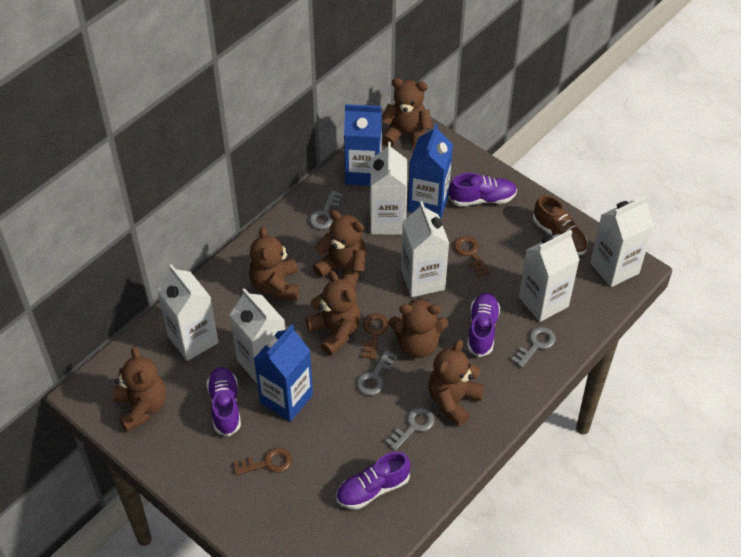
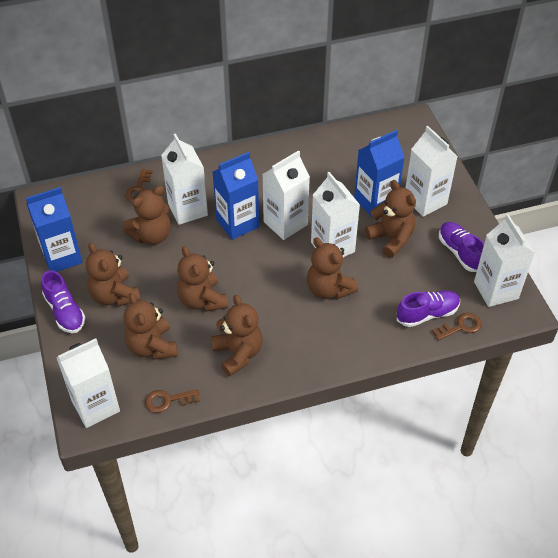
brown shoe: [533,195,588,256] = 1 -> none = 0
grey key: [309,190,343,229] [357,350,397,396] [385,407,435,451] [511,327,556,368] = 4 -> none = 0
purple shoe: [207,367,241,437] [336,452,411,509] [449,173,517,206] [467,293,500,357] = 4 -> [41,270,85,333] [397,290,460,327] [439,222,484,272] = 3

